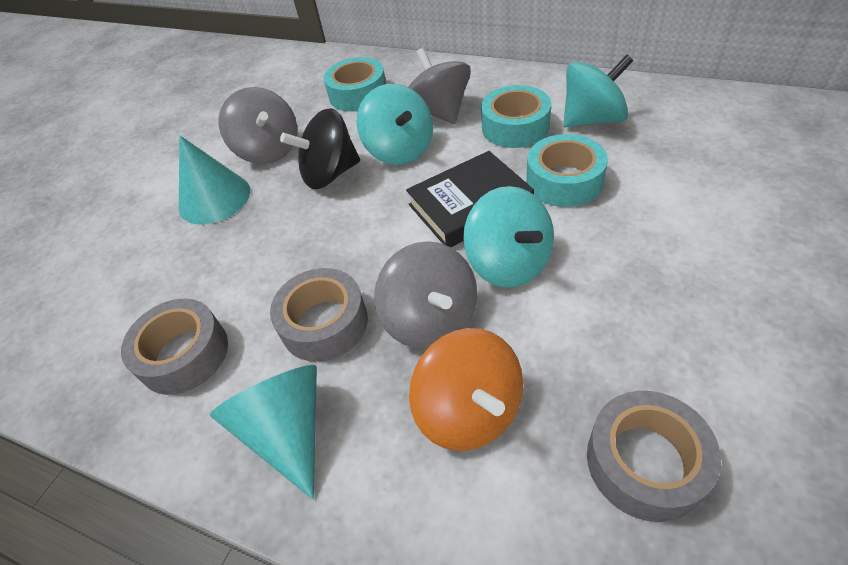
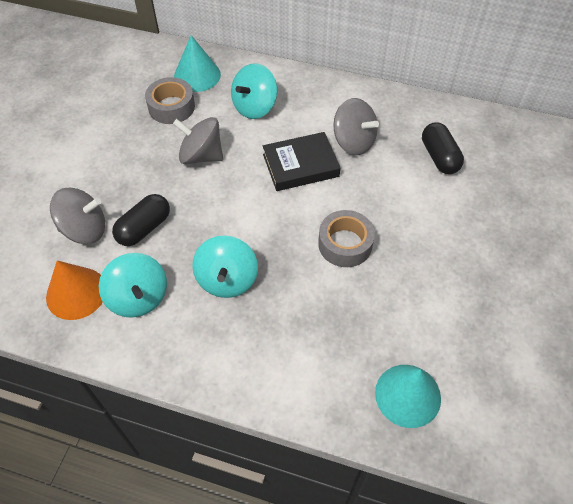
black capsule: none = 0 -> [112,194,170,246] [422,122,464,174] = 2
black spinning top: [280,108,360,189] = 1 -> none = 0
grey tape: [121,299,228,395] [270,268,368,362] [587,391,721,522] = 3 -> [145,77,195,124] [318,210,375,267] = 2
orange cone: none = 0 -> [46,260,103,320] = 1
orange spinning top: [409,328,523,451] = 1 -> none = 0
turquoise tape: [324,57,386,112] [481,85,551,148] [526,134,608,207] = 3 -> none = 0

